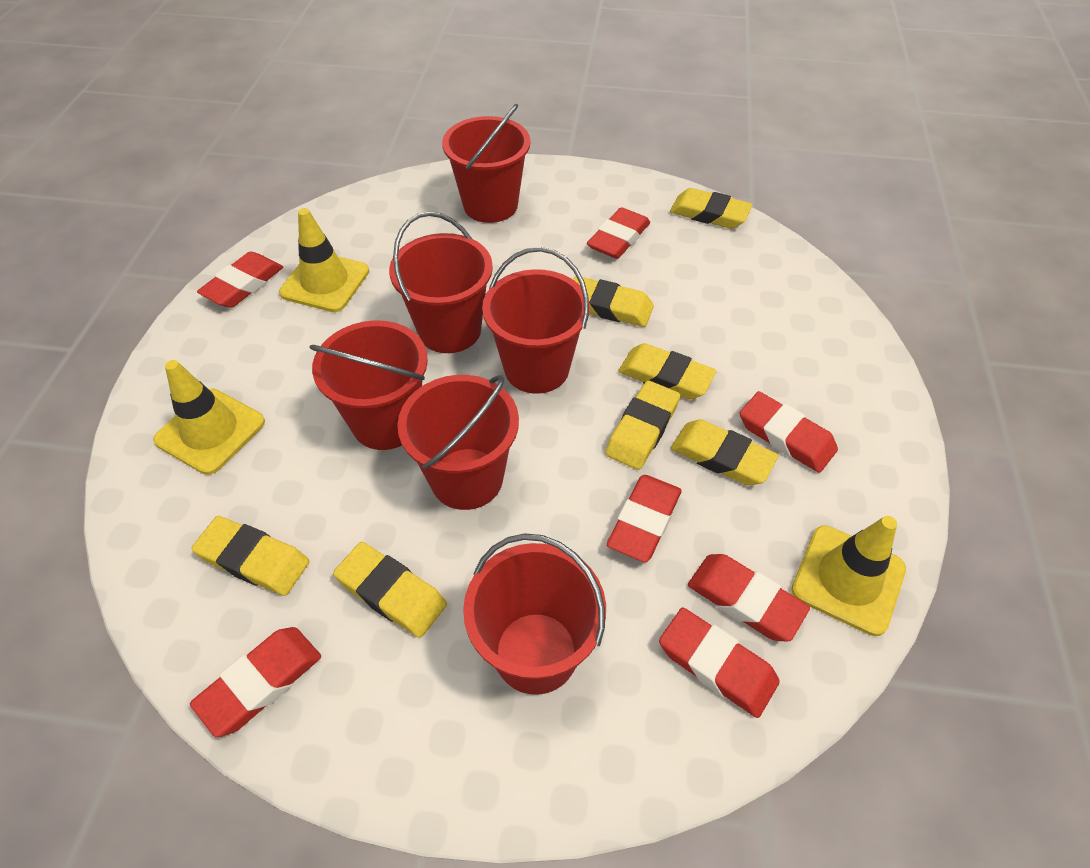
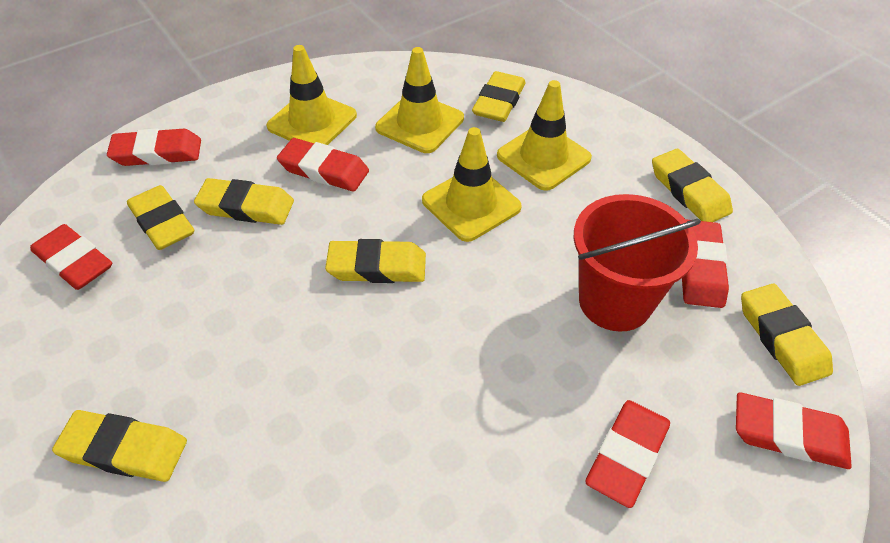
red bucket: [309,320,428,450] [389,211,493,353] [397,375,519,510] [442,104,530,223] [463,533,606,695] [482,247,590,394] = 6 -> [574,194,701,332] = 1
red eraser: [190,627,321,737] [197,252,283,308] [587,207,650,259] [607,475,682,563] [659,608,780,718] [688,554,810,642] [739,391,838,473] = 7 -> [30,224,112,290] [107,128,201,166] [277,138,369,191] [585,400,670,508] [681,219,729,308] [736,392,852,469] = 6
yellow traffic cone: [153,360,265,475] [279,208,369,312] [791,516,906,636] = 3 -> [266,45,357,145] [375,47,464,153] [422,127,522,242] [497,80,592,191] = 4

